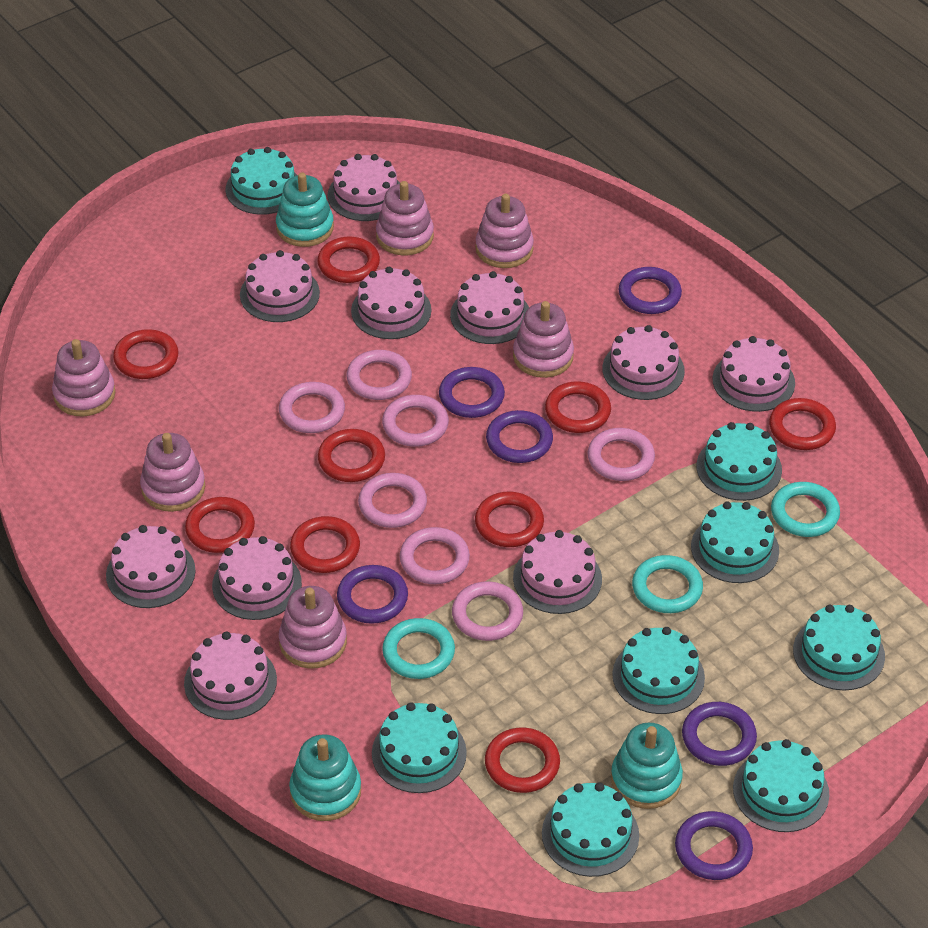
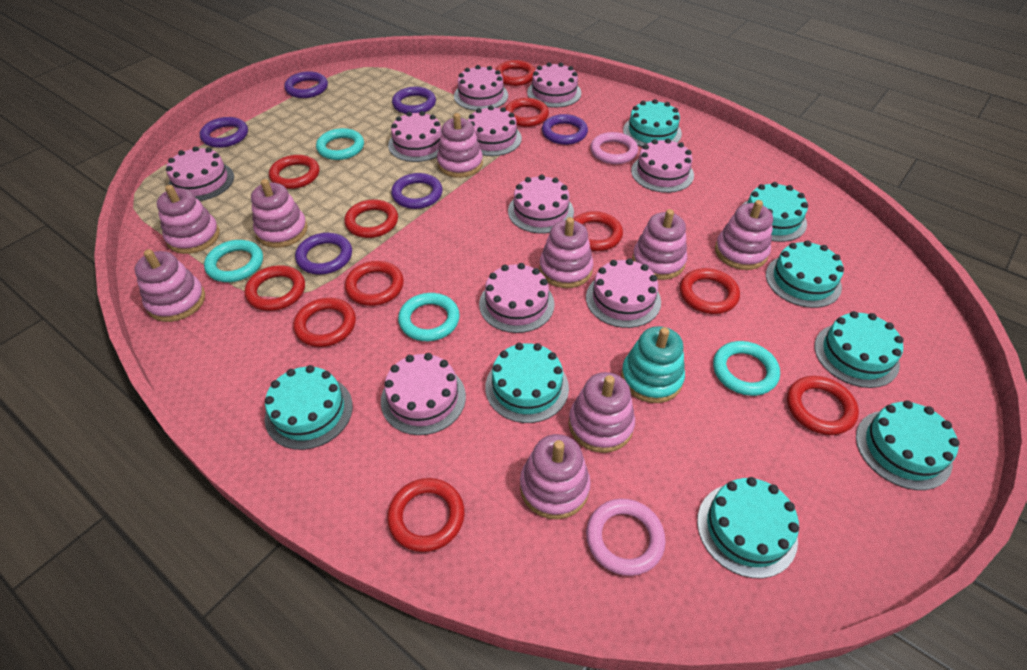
pink ring: [279,382,345,433] [347,350,412,400] [358,473,427,528] [382,395,449,447] [400,527,470,584] [452,581,523,641] [587,428,655,481] = 7 -> [586,499,666,576] [590,132,638,164] = 2
pink stacking toy: [52,339,115,417] [140,433,205,512] [279,586,347,669] [376,181,434,255] [475,194,534,268] [513,301,574,378] = 6 -> [135,249,205,322] [156,185,220,254] [251,179,308,248] [437,113,483,178] [520,434,591,519] [539,217,593,288] [569,372,635,453] [632,209,687,280] [715,200,773,270] = 9
red ring: [113,329,179,379] [185,497,255,553] [290,516,360,573] [317,237,380,283] [318,429,385,482] [475,492,544,547] [485,727,560,793] [545,382,611,433] [769,398,836,450] = 9 -> [244,265,305,311] [269,155,319,189] [293,298,356,347] [344,199,398,238] [345,261,404,306] [387,478,465,552] [495,60,535,86] [505,98,549,127] [574,211,623,251] [680,268,740,314] [787,376,859,435] = 11
turquoise ring: [382,618,455,679] [632,555,703,613] [771,482,840,537] = 3 -> [204,240,263,282] [316,128,364,160] [398,293,460,341] [713,341,780,396] = 4
turquoise stacking toy: [276,172,334,247] [289,734,361,821] [611,723,683,809] = 3 -> [621,326,685,403] = 1

